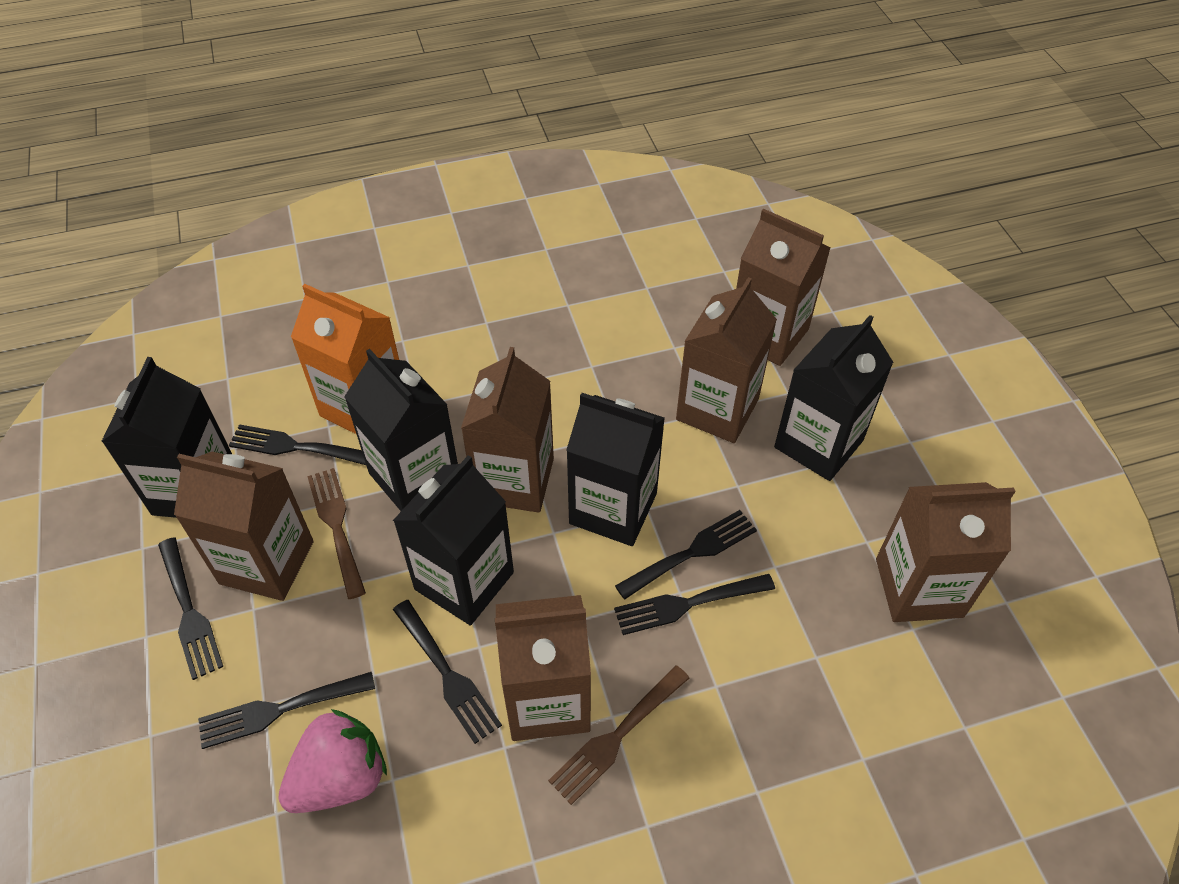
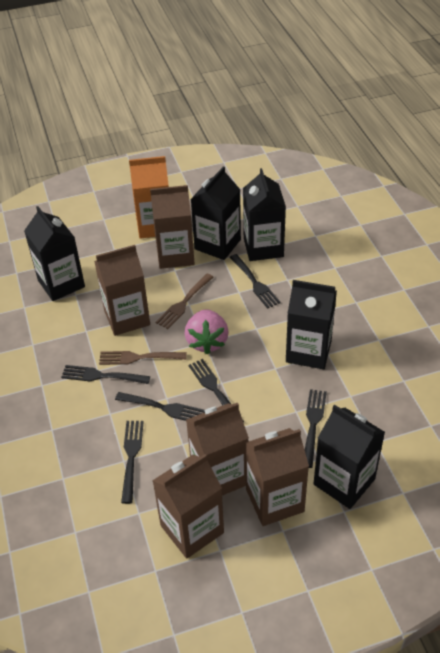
brown carton: [174,452,314,601] [461,347,554,513] [495,595,591,741] [676,277,777,443] [736,209,831,366] [876,482,1016,622] = 6 -> [94,245,150,336] [150,185,195,269] [152,454,224,559] [186,403,249,496] [245,428,309,526] = 5

